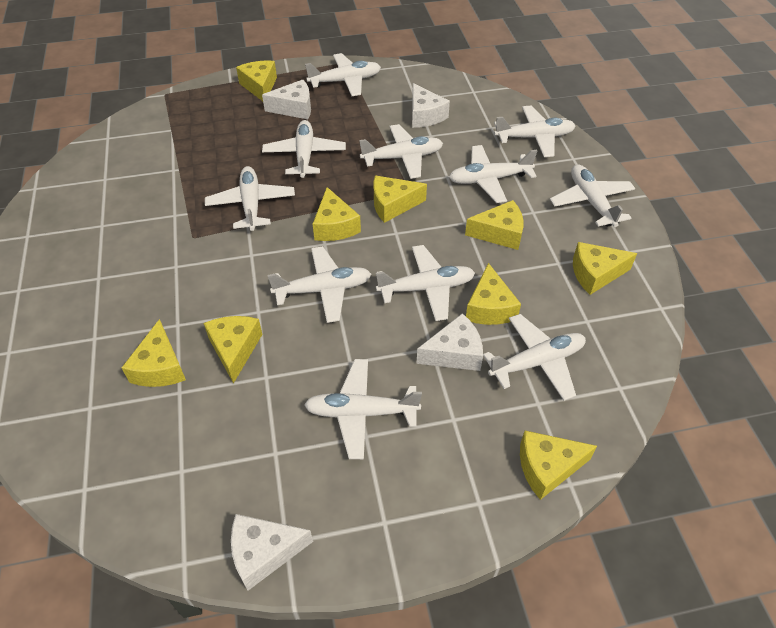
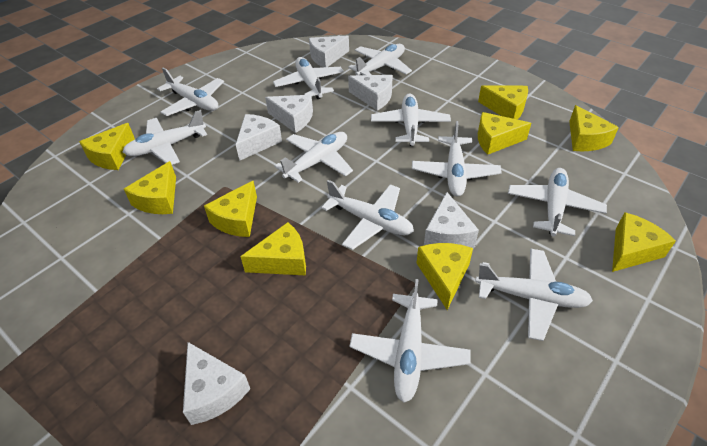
white cheese: [231,514,313,591] [262,79,311,119] [412,83,450,128] [417,313,483,371] = 4 -> [183,342,250,425] [236,114,282,161] [265,95,313,133] [309,36,349,67] [348,75,393,111] [424,192,479,247] = 6

